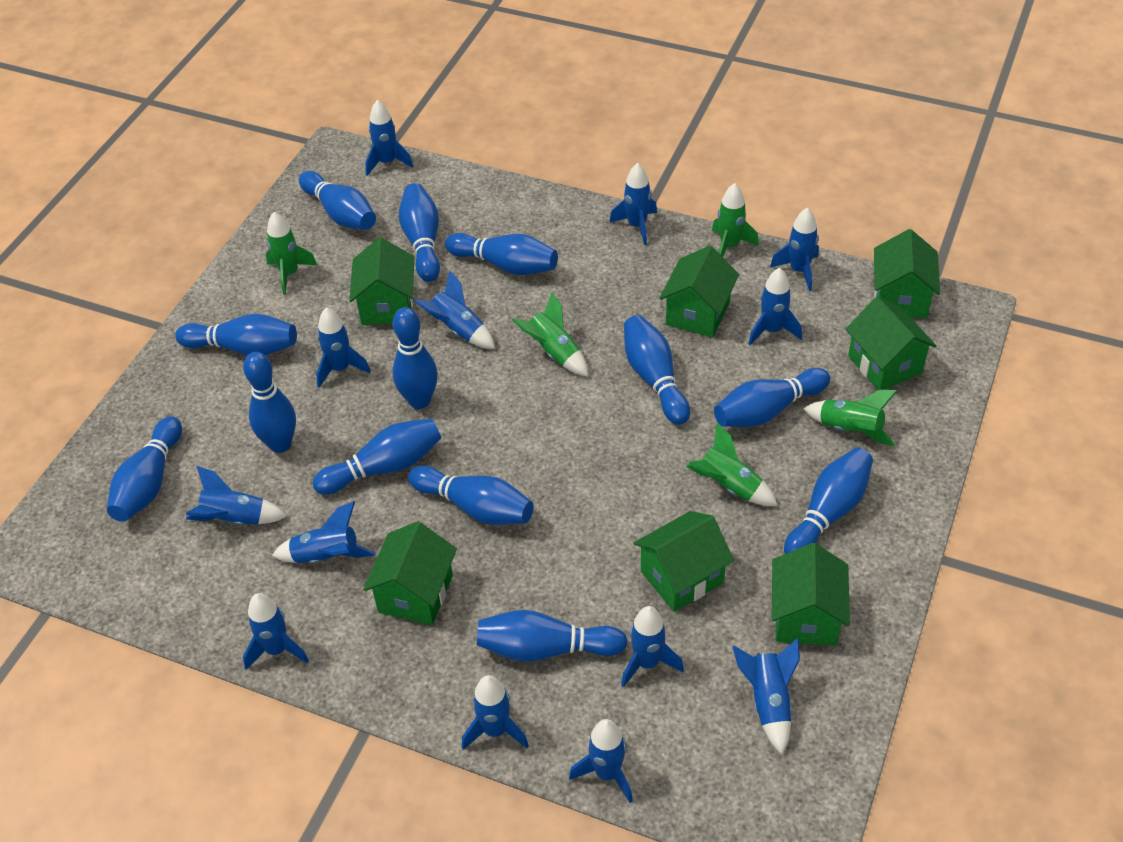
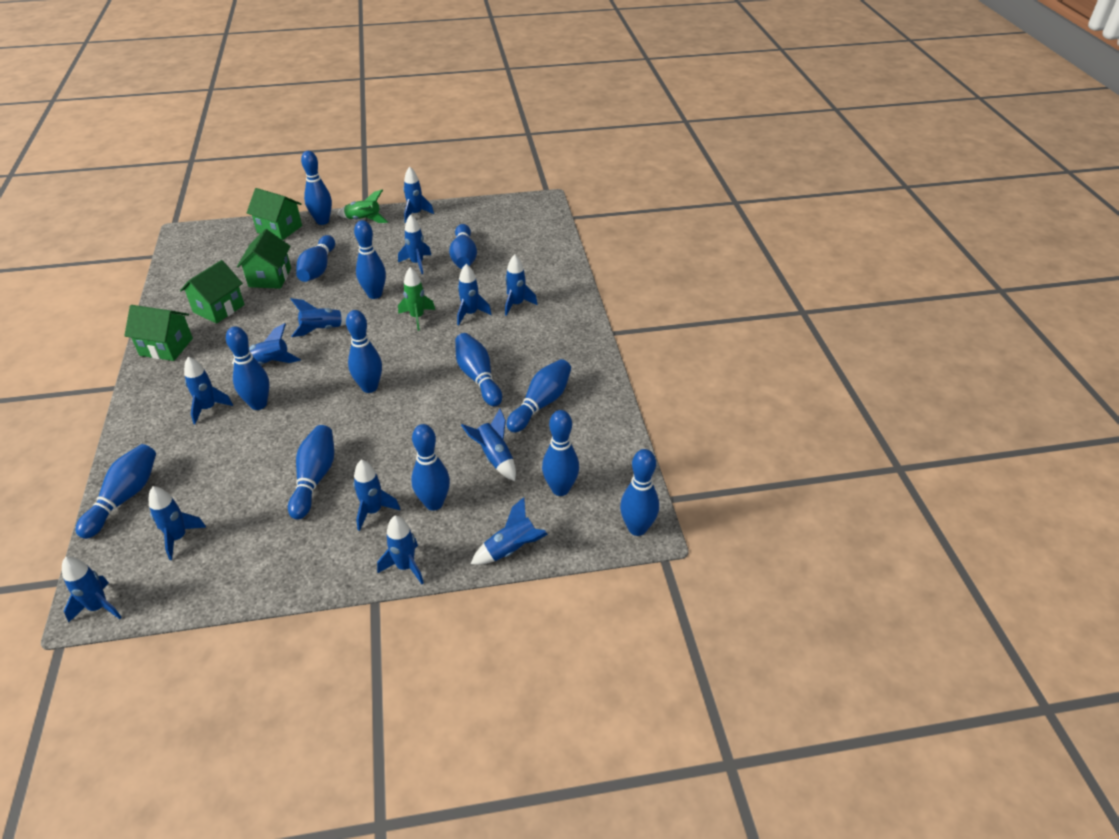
green house: [349,237,414,325] [363,521,457,625] [634,511,734,612] [659,246,739,337] [772,543,850,646] [846,297,937,390] [874,229,940,318] = 7 -> [124,305,193,361] [180,260,245,324] [237,229,291,289] [247,188,302,240] = 4
green rocket: [266,212,317,295] [512,292,588,376] [686,423,778,506] [712,183,759,257] [803,390,897,446] = 5 -> [337,190,388,223] [398,267,435,331] = 2

